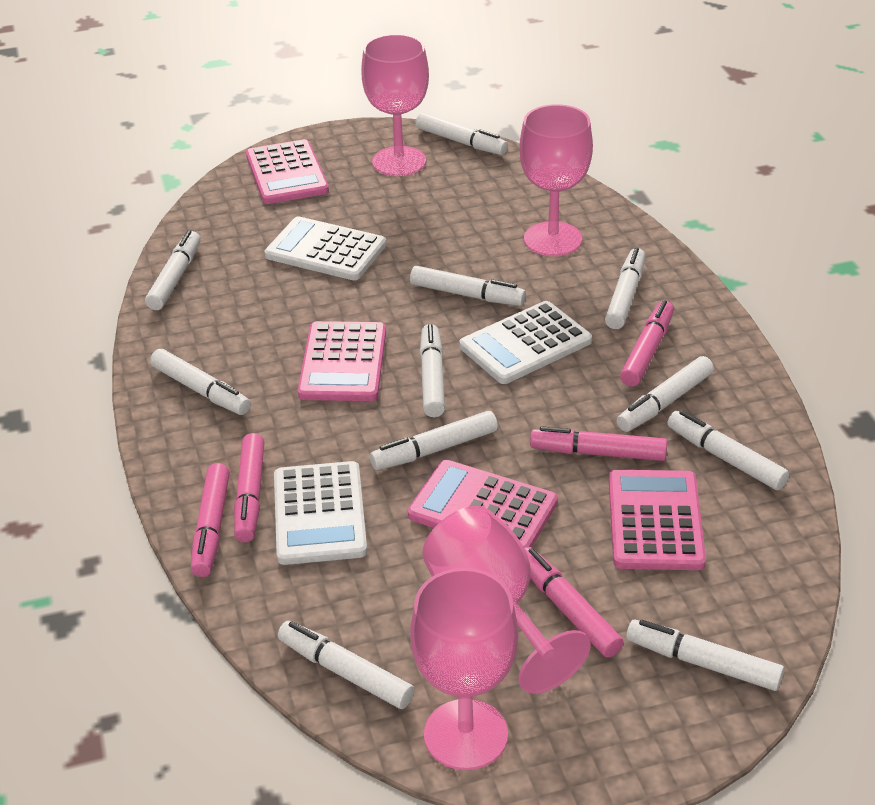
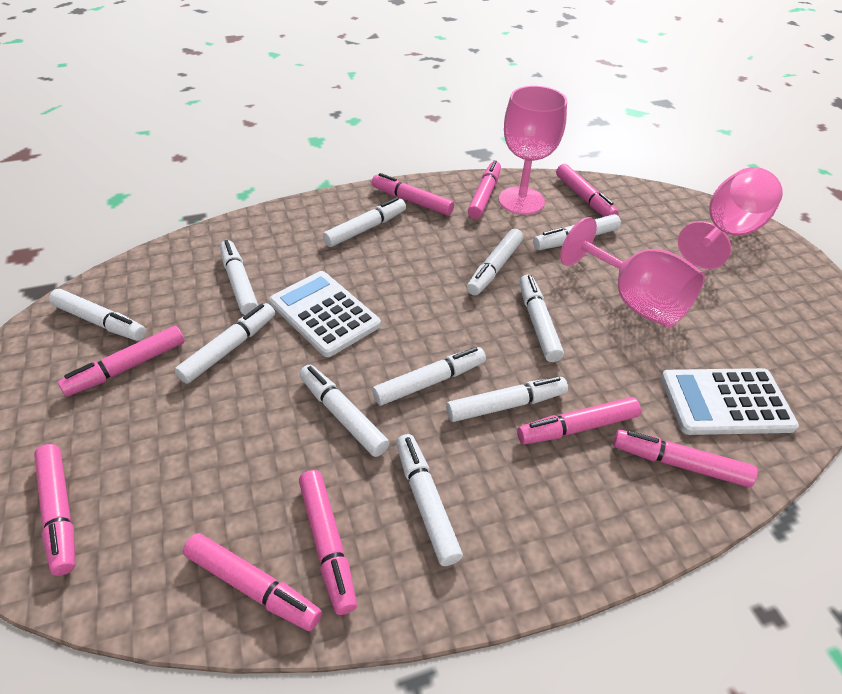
pink calculator: [246,139,329,204] [298,321,386,401] [408,460,558,548] [609,470,706,570] = 4 -> none = 0
pink goblet: [361,34,429,176] [410,568,518,770] [423,506,591,694] [519,104,593,256] = 4 -> [499,86,567,215] [560,217,705,328] [678,167,783,269] = 3
pink marker: [191,463,230,577] [234,433,264,542] [524,547,624,658] [530,426,667,461] [620,300,674,387] = 5 -> [34,444,75,576] [58,326,185,397] [183,533,322,631] [299,470,357,615] [372,173,454,215] [468,160,501,219] [517,397,641,444] [556,164,619,217] [613,430,758,487] = 9
white calculator: [265,216,386,280] [274,461,367,565] [459,301,592,384] = 3 -> [269,271,381,357] [661,368,799,435] = 2

